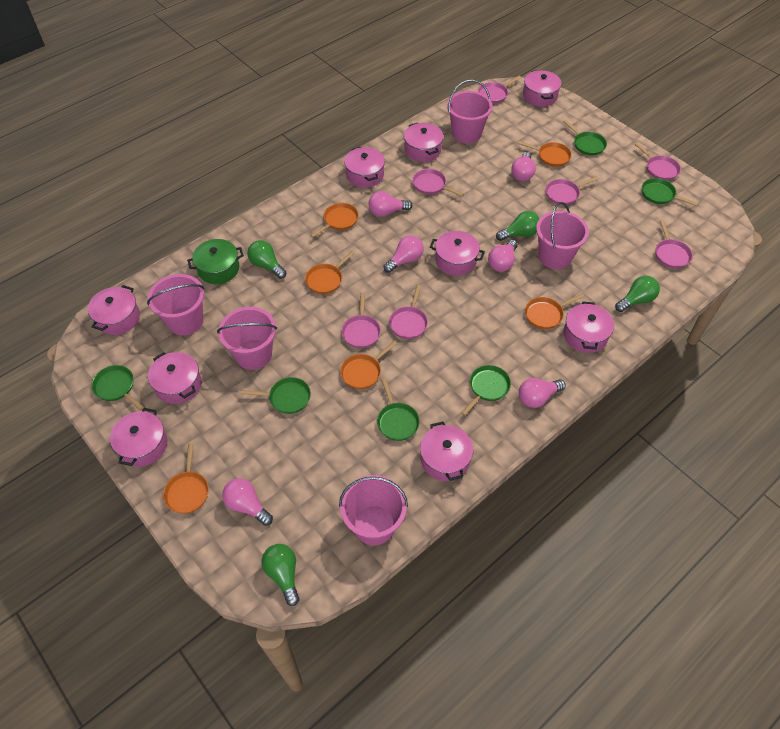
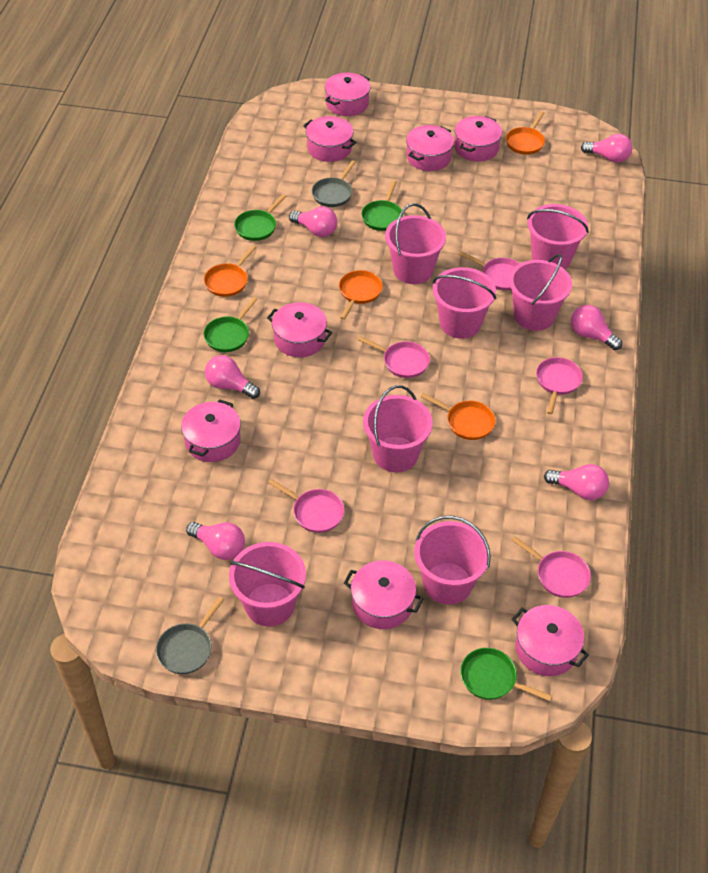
green light bulb: [247,240,286,279] [262,544,300,606] [496,211,540,241] [615,276,660,312] = 4 -> none = 0
green pan: [92,365,144,411] [241,377,311,414] [377,379,420,441] [461,365,511,416] [563,120,607,155] [642,178,699,206] = 6 -> [204,297,258,352] [234,194,286,241] [362,181,403,231] [460,648,552,701] = 4
green pot: [187,239,244,284] = 1 -> none = 0
grey pan: none = 0 -> [156,596,224,674] [312,160,356,207] = 2
orange pan: [163,443,209,514] [305,251,355,294] [310,203,359,237] [340,341,397,389] [518,141,572,167] [525,294,584,329] = 6 -> [204,245,256,297] [339,270,383,320] [421,393,496,440] [506,111,545,155] = 4
pink bucket: [147,274,205,336] [217,307,277,370] [339,475,408,545] [447,79,493,143] [536,202,589,269] = 5 -> [229,542,306,627] [363,385,433,472] [385,203,446,284] [414,516,491,605] [433,267,496,339] [509,254,572,331] [527,204,589,269] = 7
pink pan: [342,293,381,348] [389,285,428,339] [412,169,464,196] [478,76,521,104] [546,176,598,205] [635,143,681,180] [655,220,693,268] = 7 -> [268,479,345,533] [357,336,430,378] [458,251,520,291] [512,536,591,598] [536,357,583,414] = 5
pink pot: [88,285,140,335] [110,408,168,467] [148,352,202,404] [344,147,385,188] [404,122,443,162] [420,422,473,481] [430,231,485,276] [523,70,561,107] [563,302,614,353] = 9 -> [181,399,241,462] [267,302,332,357] [303,116,356,162] [325,73,370,116] [344,560,423,629] [406,125,454,171] [455,116,502,162] [512,605,589,676] = 8

